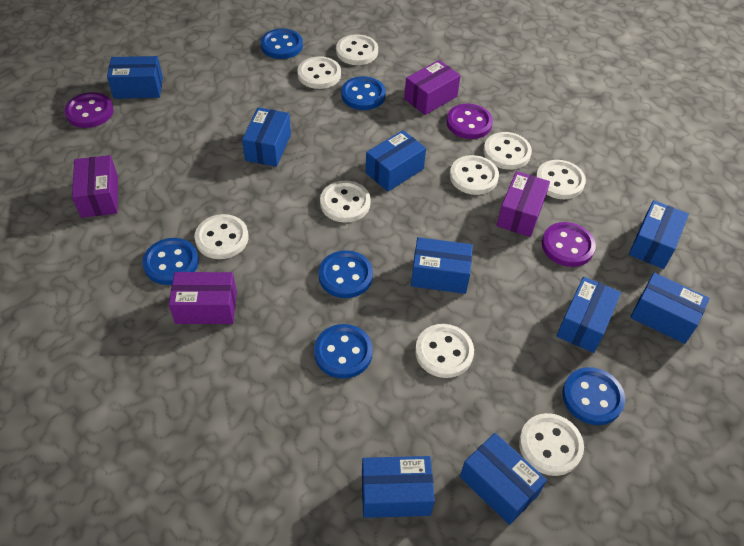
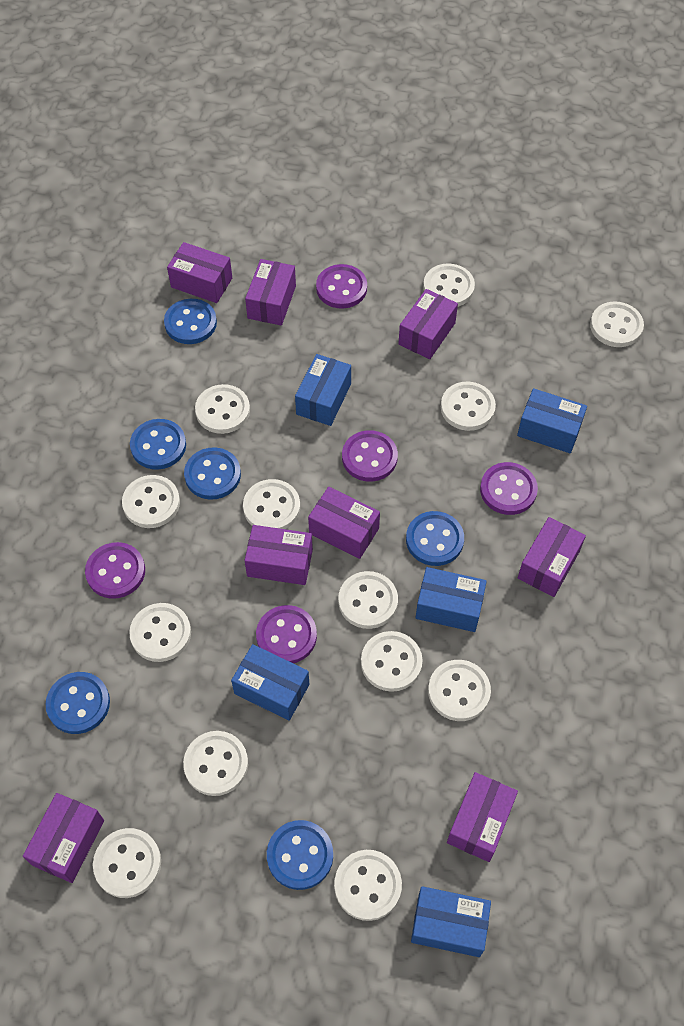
blue box: [107,56,163,99] [242,107,291,167] [362,456,435,518] [366,130,426,192] [411,237,473,294] [460,433,547,525] [557,277,621,353] [629,200,689,269] [630,273,709,344] = 9 -> [231,644,309,721] [295,354,351,426] [411,886,491,957] [416,567,487,632] [517,388,587,453] = 5
purple box: [72,155,118,218] [169,272,237,324] [404,60,461,115] [497,171,550,237] = 4 -> [23,793,104,883] [167,242,232,303] [244,525,313,585] [245,259,296,325] [308,487,380,559] [398,289,458,359] [447,772,518,862] [518,517,586,597] = 8
purple button: [64,92,114,128] [446,104,493,139] [542,222,596,267] = 3 -> [85,542,145,599] [256,605,317,663] [316,264,367,309] [342,430,398,482] [480,462,538,515] = 5
white button: [195,214,248,259] [297,56,341,89] [320,181,371,223] [336,34,378,65] [415,324,474,378] [450,155,499,195] [483,132,532,170] [519,413,584,476] [536,160,586,199] = 9 -> [93,828,161,898] [122,475,180,528] [129,603,191,662] [183,731,248,796] [195,384,250,434] [243,479,300,529] [334,850,402,921] [338,571,398,629] [361,631,422,692] [423,264,475,307] [428,660,491,721] [441,381,496,431] [590,301,644,347] = 13

